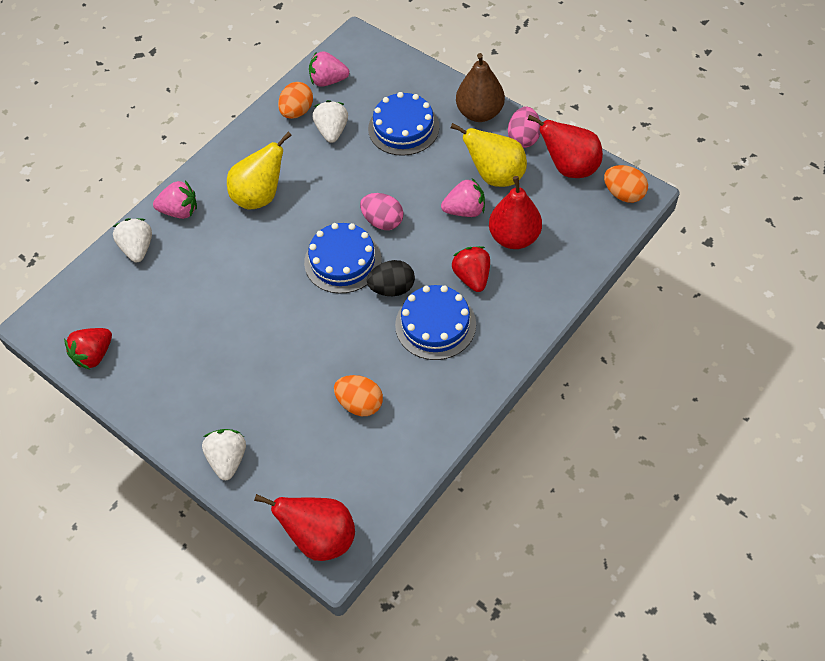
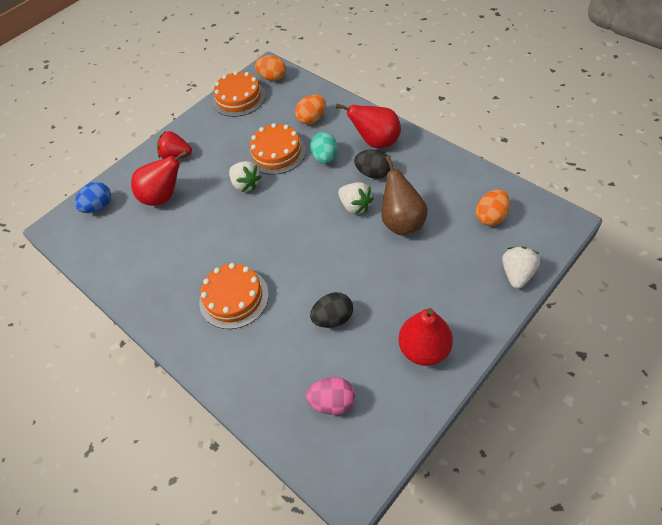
black egg: [367,260,415,296] = 1 -> [310,292,353,328] [354,149,390,179] = 2
blue cake: [304,223,382,293] [368,92,439,156] [395,285,476,360] = 3 -> none = 0
blue egg: none = 0 -> [75,182,111,213] = 1
orange cake: none = 0 -> [199,263,269,329] [212,71,266,117] [248,123,306,175] = 3
pink egg: [360,193,404,230] [508,107,541,148] = 2 -> [306,377,356,415] = 1
pink strawberry: [153,181,197,219] [309,51,349,87] [441,178,485,217] = 3 -> none = 0
red strawberry: [64,328,112,369] [452,246,490,292] = 2 -> [157,131,192,159] = 1
turquoise egg: none = 0 -> [310,132,338,164] = 1
yellow pear: [227,132,292,210] [451,123,527,187] = 2 -> none = 0

